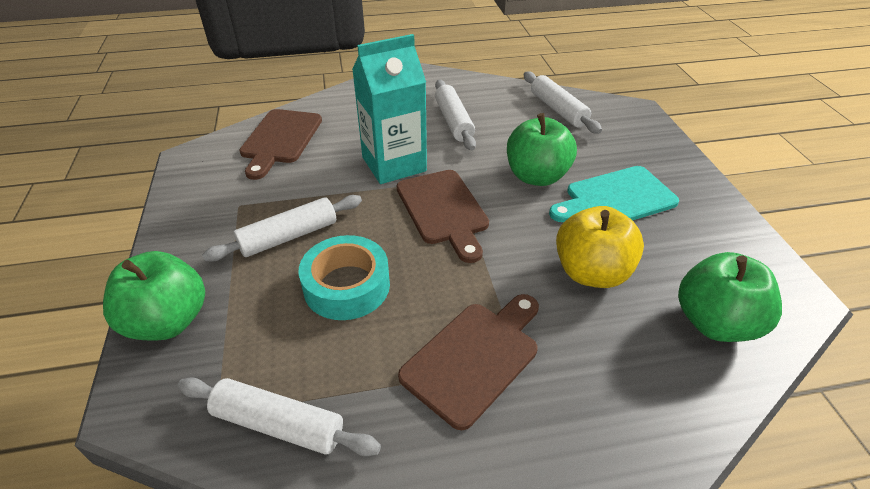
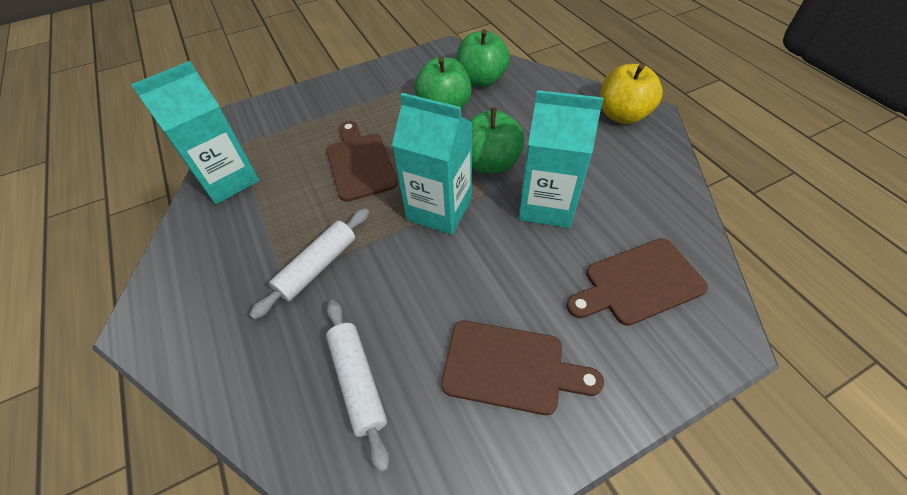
turquoise carton: [352,34,427,184] = 1 -> [131,61,259,204] [392,93,473,235] [518,90,604,228] = 3
turquoise cutting board: [549,166,679,222] = 1 -> none = 0
turquoise tape: [298,235,390,320] = 1 -> none = 0
white rolling pin: [178,377,381,456] [202,195,362,262] [435,80,476,150] [524,72,602,134] = 4 -> [249,208,369,320] [326,300,390,473] = 2

